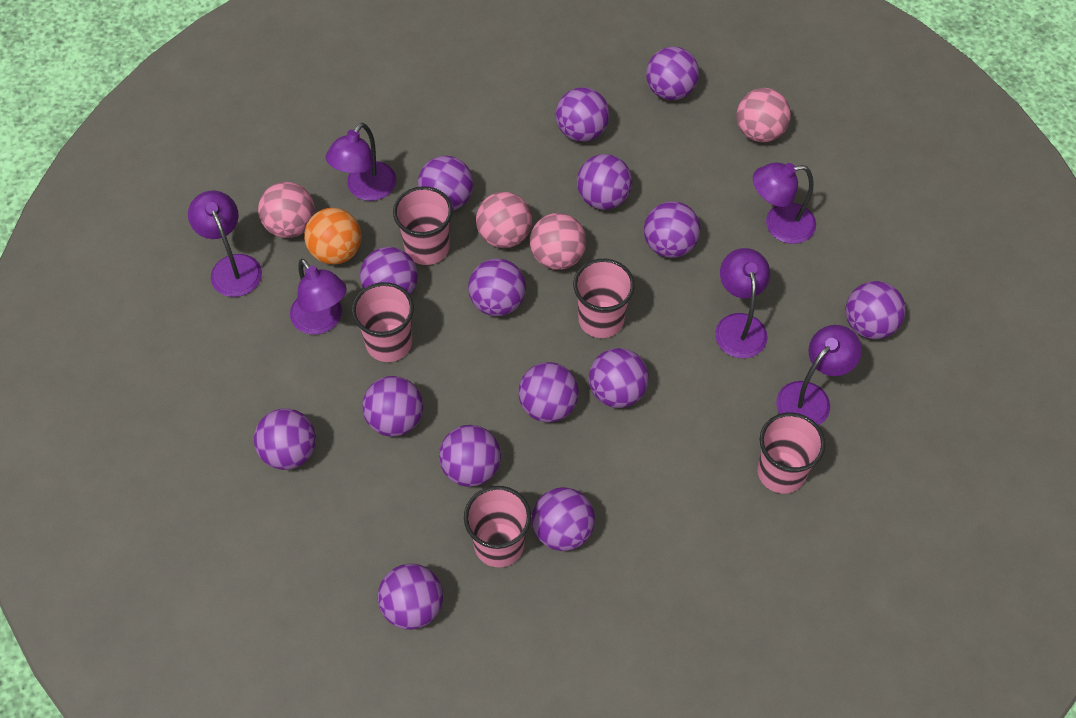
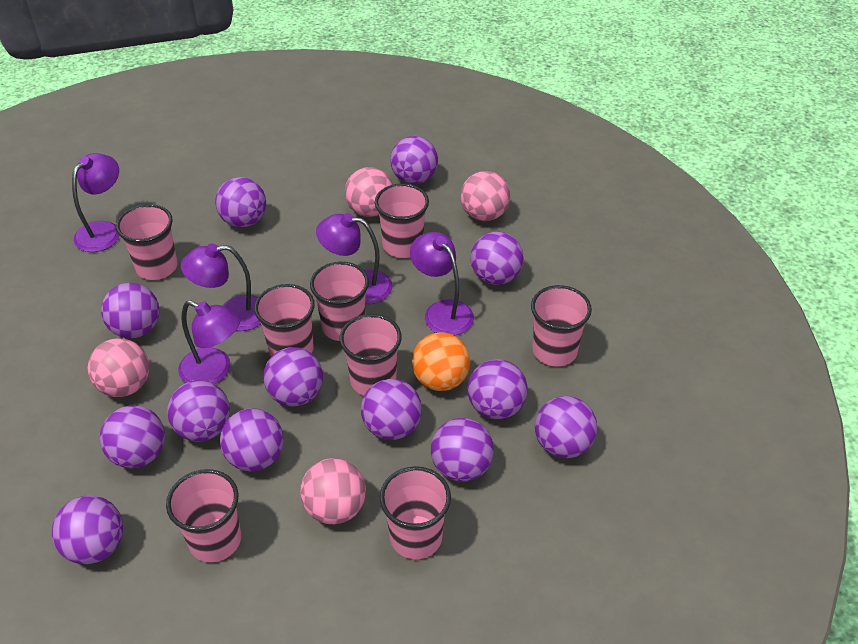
pink cup: [352,282,414,362] [393,186,453,265] [464,486,531,567] [573,259,635,338] [757,412,825,493] = 5 -> [116,204,178,280] [166,469,241,562] [254,284,315,357] [310,262,369,341] [339,314,402,396] [375,183,429,258] [380,466,451,559] [531,285,592,366] = 8
purple ball: [254,408,316,470] [360,247,418,295] [362,376,423,437] [378,563,443,630] [418,156,473,210] [439,425,501,487] [468,259,526,316] [518,362,579,422] [532,487,595,551] [556,87,610,142] [577,154,632,210] [589,348,649,408] [644,201,700,258] [646,47,699,100] [846,281,906,339] = 15 -> [52,496,123,564] [100,405,165,468] [101,283,160,339] [167,380,230,442] [215,177,266,227] [220,408,284,471] [263,347,323,407] [361,379,422,440] [390,136,438,184] [431,418,494,482] [467,359,528,420] [470,232,524,285] [535,396,597,458] = 13
purple lamp: [188,191,262,297] [290,259,347,335] [326,123,396,201] [715,248,770,358] [753,162,816,244] [776,325,862,425] = 6 -> [72,153,120,252] [178,300,240,384] [181,243,261,331] [316,213,392,304] [410,232,474,336] = 5

